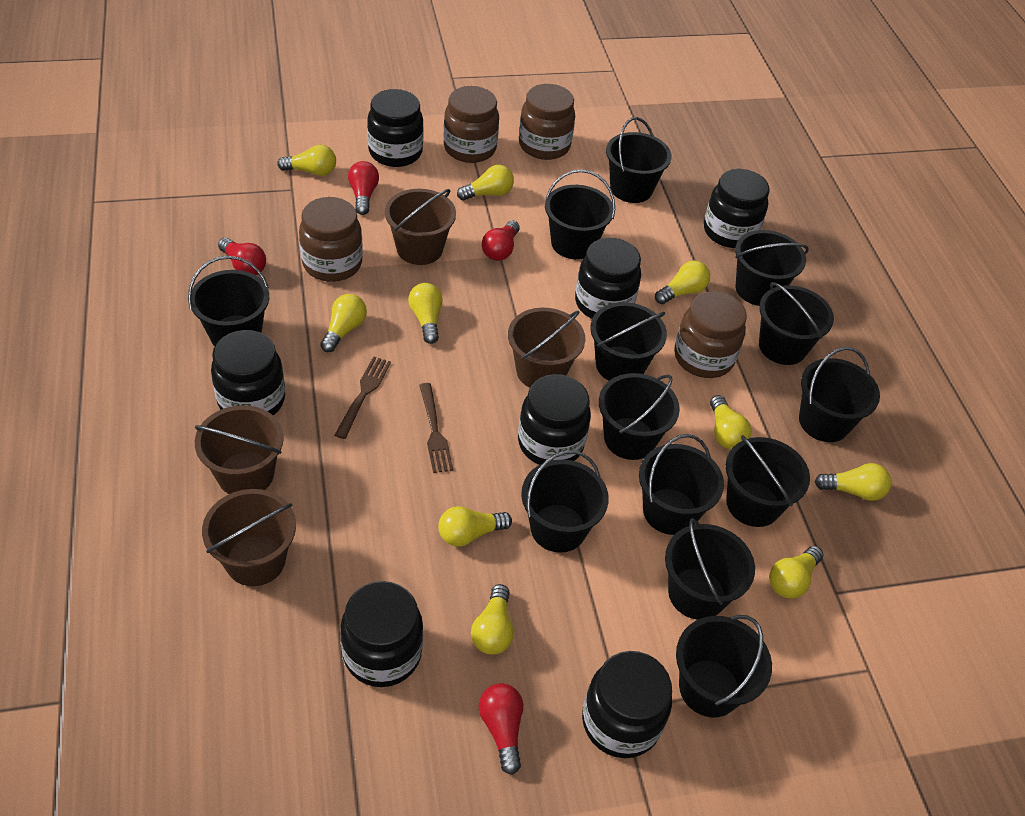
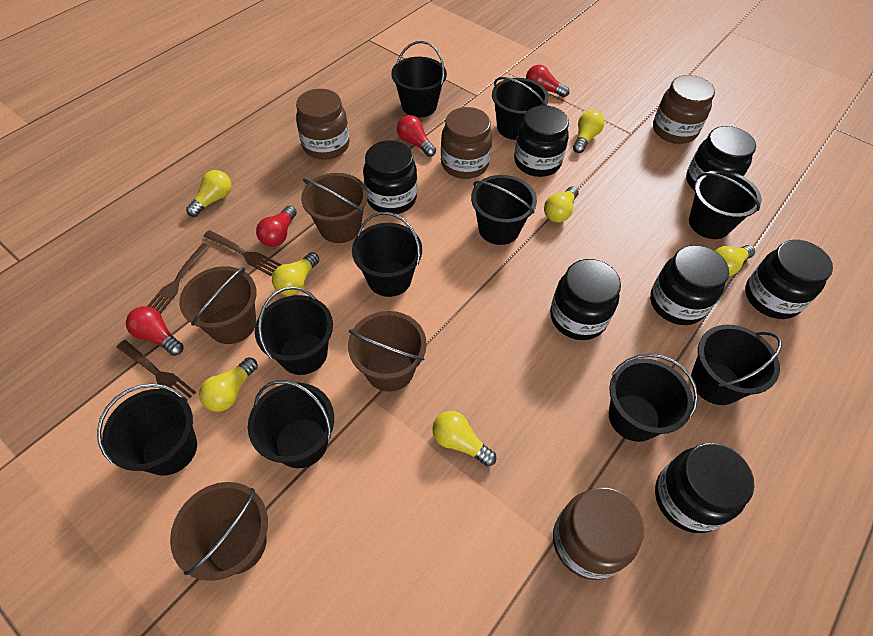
black bucket: [188,256,269,346] [521,450,609,553] [545,170,615,259] [590,302,667,381] [599,373,680,460] [606,117,672,203] [639,434,724,535] [665,518,755,620] [676,615,772,717] [726,435,810,527] [735,230,809,306] [759,282,834,365] [799,347,880,442] = 13 -> [97,384,197,476] [248,380,334,468] [255,287,333,375] [352,212,422,297] [391,41,447,117] [471,175,537,245] [492,77,549,140] [609,353,698,442] [689,170,762,239] [691,325,782,405] = 10
brown fork: [334,356,391,439] [419,383,453,473] = 2 -> [117,340,196,401] [148,243,211,314] [203,230,281,276] = 3
yellow light bulb: [277,145,336,176] [320,294,367,352] [408,283,443,344] [438,506,512,547] [457,165,514,201] [471,584,514,655] [655,261,710,304] [710,395,751,449] [769,546,823,599] [815,463,891,501] = 10 -> [186,170,232,217] [199,357,258,412] [272,252,319,296] [433,411,496,466] [544,186,579,223] [573,110,605,153] [715,245,755,276] = 7

